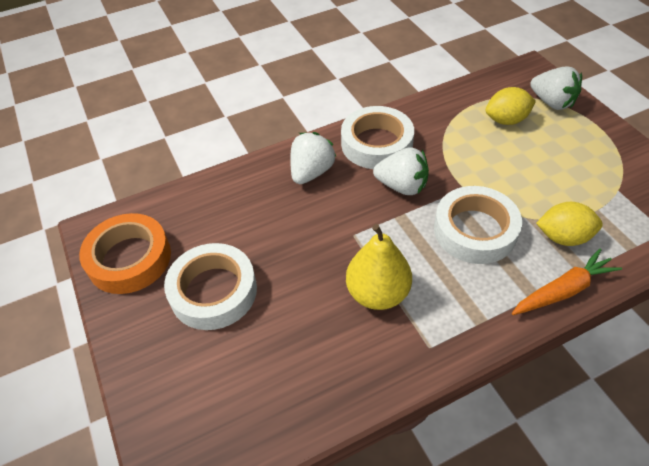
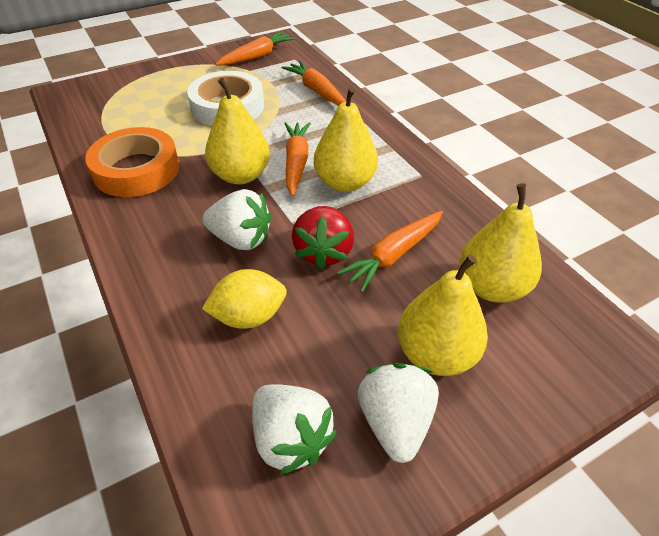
orange carrot: [512,249,622,315] = 1 -> [216,31,295,66] [282,61,346,106] [284,122,311,196] [337,211,443,292] = 4
red strawberry: none = 0 -> [292,206,354,269] = 1
white tape: [164,243,257,330] [341,106,414,169] [434,186,522,264] = 3 -> [187,71,264,126] = 1
yellow lemon: [486,87,536,125] [536,202,603,246] = 2 -> [202,269,287,329] = 1
yellow pear: [346,224,412,310] = 1 -> [205,78,270,185] [314,87,378,192] [398,255,488,376] [460,183,542,303] = 4

